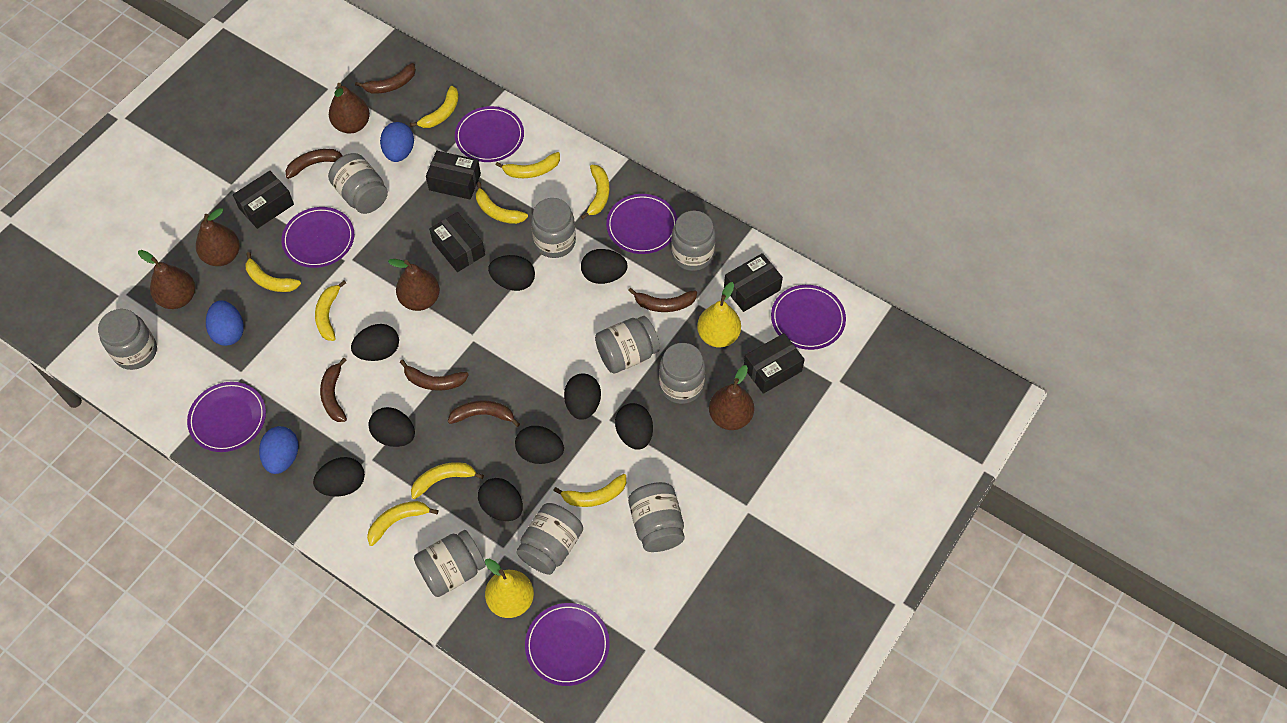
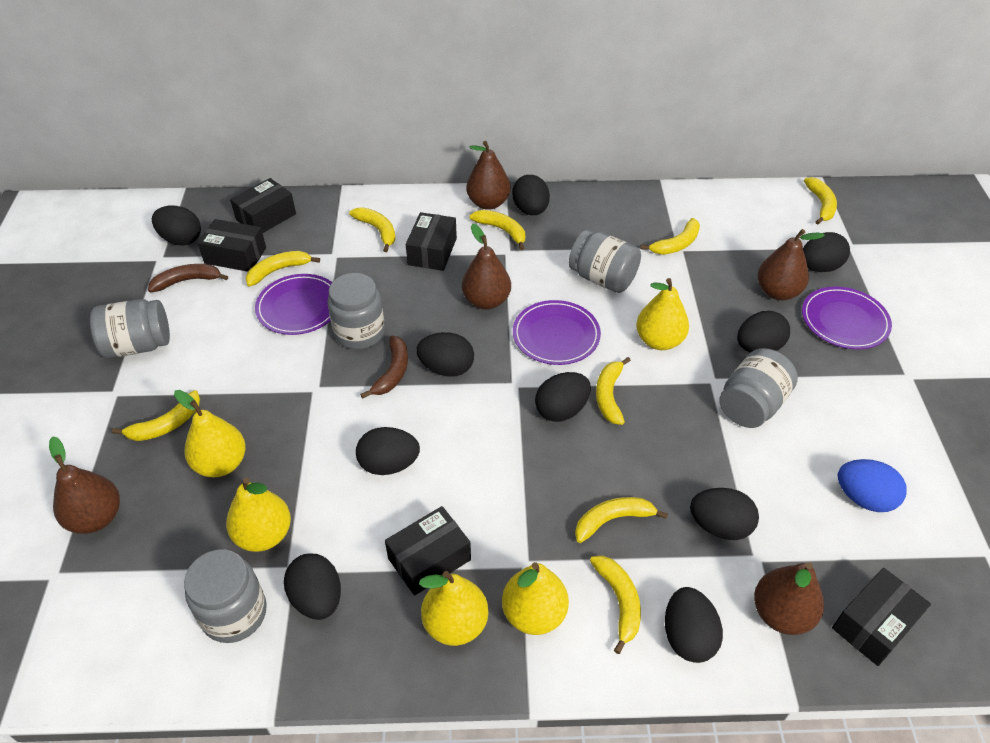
black egg: [313,457,365,497] [351,324,399,361] [368,407,415,447] [478,478,523,521] [488,255,535,291] [515,426,564,464] [564,373,601,420] [581,249,628,284] [615,403,653,450] = 9 -> [152,206,201,245] [284,554,341,620] [356,427,420,475] [416,332,474,377] [512,175,550,215] [535,372,591,422] [665,587,723,663] [690,488,759,540] [737,311,790,353] [803,232,850,272] = 10
blue egg: [206,300,244,346] [259,426,299,474] [380,122,414,162] = 3 -> [838,459,907,512] = 1
brown banana: [286,149,343,179] [320,358,347,422] [355,63,416,94] [400,359,469,391] [448,400,520,427] [628,288,697,312] = 6 -> [148,264,228,292] [360,336,408,399] = 2
grey jar: [98,309,157,370] [328,153,388,214] [414,530,486,597] [516,503,583,575] [531,198,576,258] [595,316,660,374] [628,482,684,552] [659,343,705,404] [671,210,716,271] = 9 -> [90,299,170,358] [184,550,267,643] [328,273,385,349] [569,230,641,293] [719,348,798,428] = 5
purple plate: [187,382,266,452] [282,207,354,268] [455,106,524,162] [525,603,610,686] [606,194,678,254] [771,285,846,350] = 6 -> [255,274,332,335] [513,300,601,365] [802,286,892,349] = 3
yellow pear: [485,559,534,618] [697,282,741,347] = 2 -> [174,390,246,477] [226,478,291,552] [419,571,488,646] [502,562,569,635] [636,278,689,350] = 5

